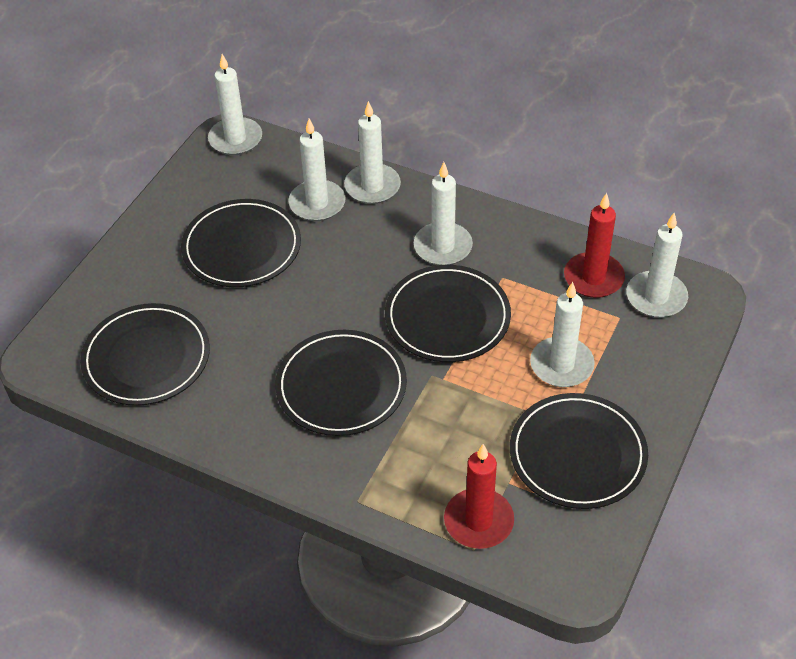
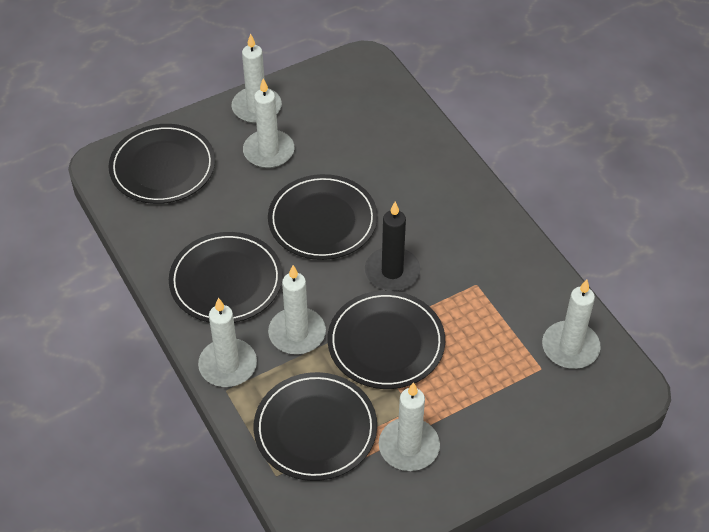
black candle: none = 0 -> [365,202,420,291] = 1
red candle: [444,444,514,549] [564,193,625,298] = 2 -> none = 0

